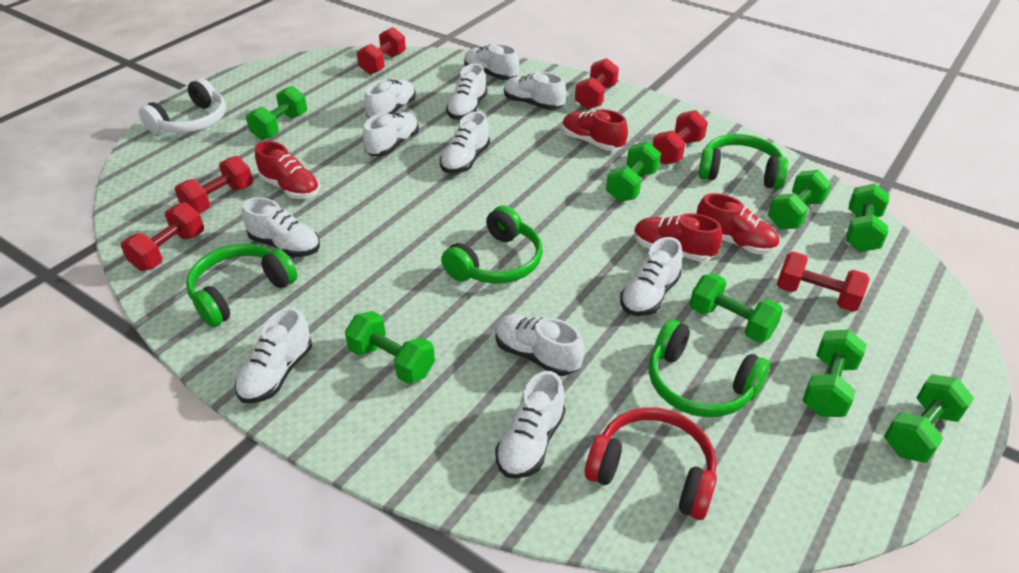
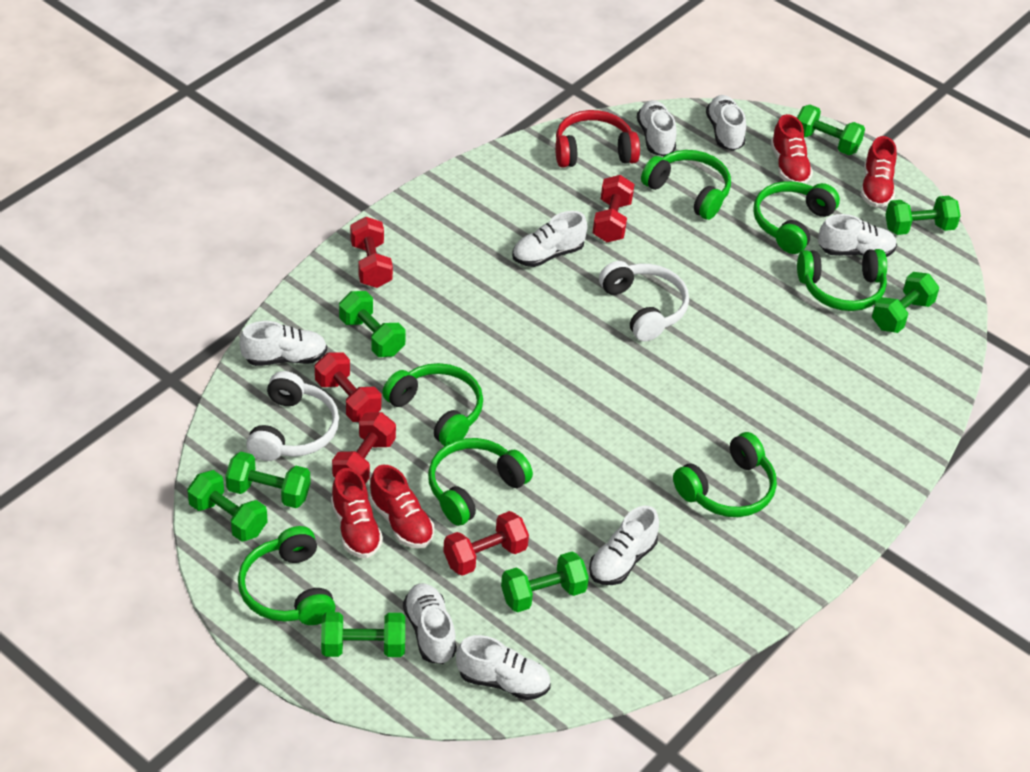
green headphones: [186,244,297,327] [441,206,543,284] [649,319,770,417] [699,134,788,189] = 4 -> [238,526,336,625] [382,363,483,446] [428,438,533,526] [641,150,731,220] [673,432,777,517] [753,181,840,254] [797,249,887,311] = 7
red dumbbell: [121,202,204,271] [175,156,253,213] [357,27,406,75] [575,58,619,110] [652,110,708,164] [777,252,869,312] = 6 -> [315,352,381,422] [332,412,396,484] [350,217,393,288] [443,511,529,576] [593,175,634,242] = 5
white headphones: [139,78,226,134] = 1 -> [246,371,339,461] [599,261,689,341] = 2
white shoe: [235,307,312,403] [242,197,320,257] [363,112,419,156] [364,80,416,118] [440,112,490,174] [446,63,487,120] [464,44,519,80] [495,315,584,376] [495,371,566,479] [504,72,566,110] [620,237,683,316] = 11 -> [239,321,327,366] [403,583,457,664] [456,635,551,700] [512,211,588,267] [589,506,659,585] [637,100,677,156] [706,95,746,151] [818,214,897,257] = 8

